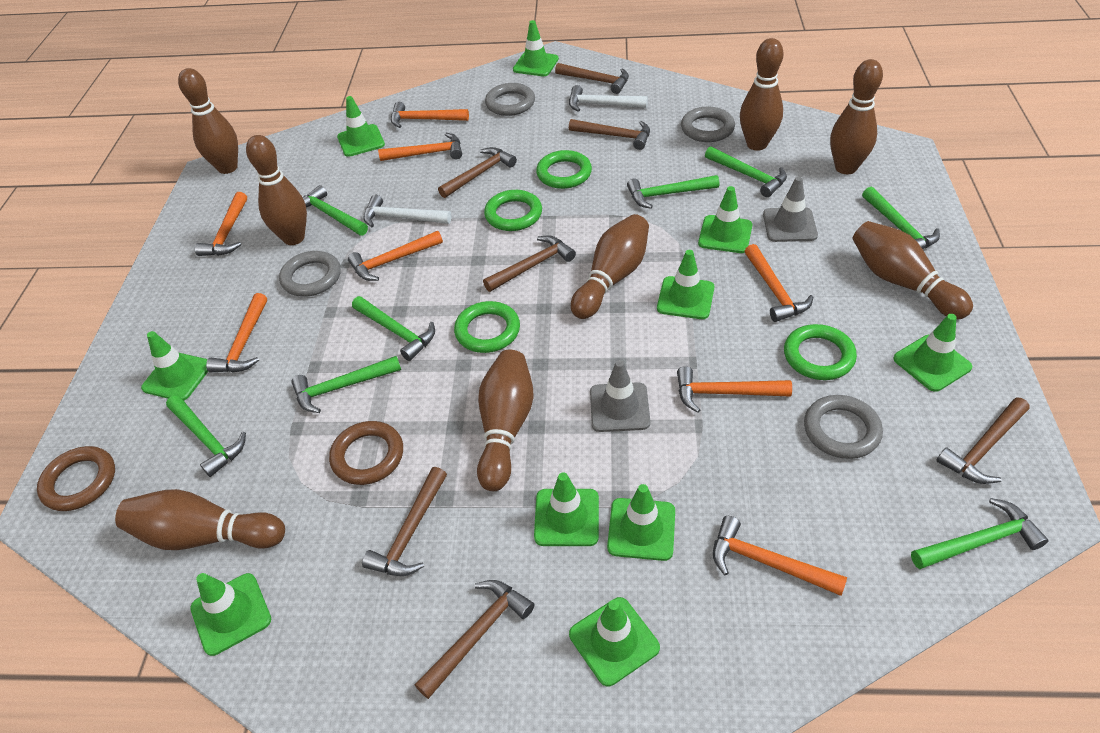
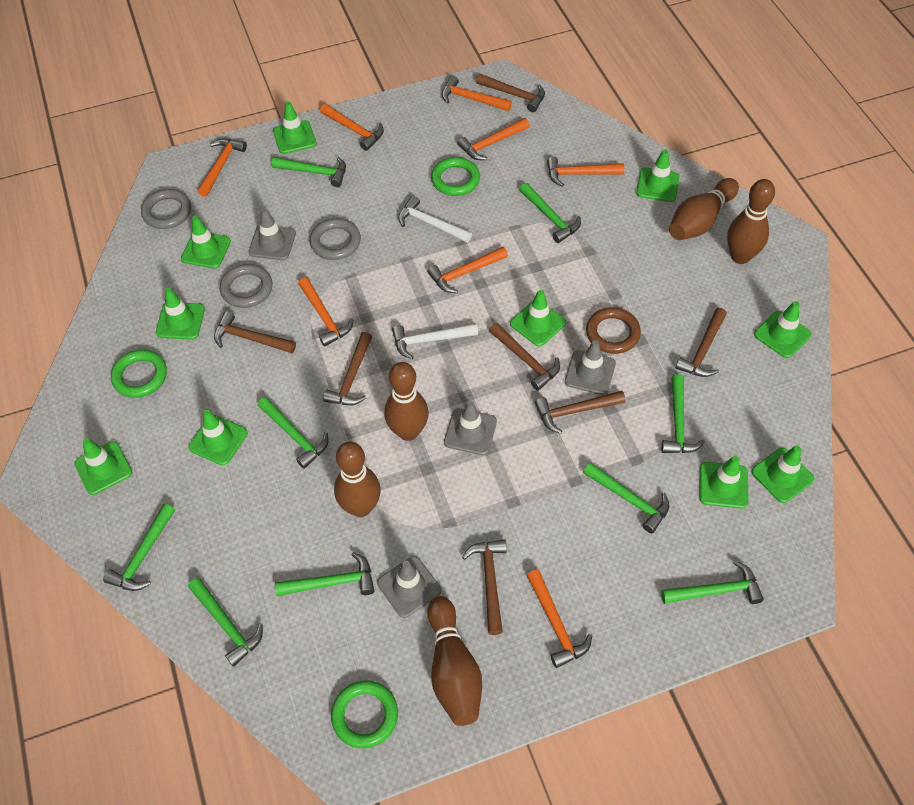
brown bowling pin: [115,489,285,550] [178,68,238,174] [246,135,307,245] [477,350,534,491] [571,214,649,319] [740,38,783,151] [830,59,883,174] [852,221,973,319] = 8 -> [334,442,381,517] [384,362,429,441] [427,596,482,726] [669,178,739,240] [727,179,775,264] = 5
brown ring: [37,446,115,511] [329,421,403,485] = 2 -> [586,307,641,354] = 1
green hammer: [166,395,246,477] [291,356,401,413] [303,185,368,236] [352,296,435,361] [627,175,719,209] [705,146,787,197] [862,187,940,249] [911,498,1049,569] = 8 -> [103,504,175,591] [188,578,263,667] [258,397,328,469] [271,157,346,187] [275,552,375,596] [520,183,581,243] [583,462,669,533] [661,374,705,453] [661,560,764,604] = 9
green ring: [454,301,520,353] [484,190,542,231] [536,150,592,189] [784,324,857,380] = 4 -> [111,349,167,398] [331,680,398,748] [431,157,480,196] = 3
grey ring: [279,251,341,297] [485,83,535,116] [681,107,735,142] [804,395,883,459] = 4 -> [141,189,191,229] [220,264,272,308] [310,218,361,260] = 3
grey traffic cone: [590,360,650,432] [763,176,818,242] = 2 -> [249,208,296,260] [377,556,441,618] [444,401,497,455] [565,340,616,395] = 4

